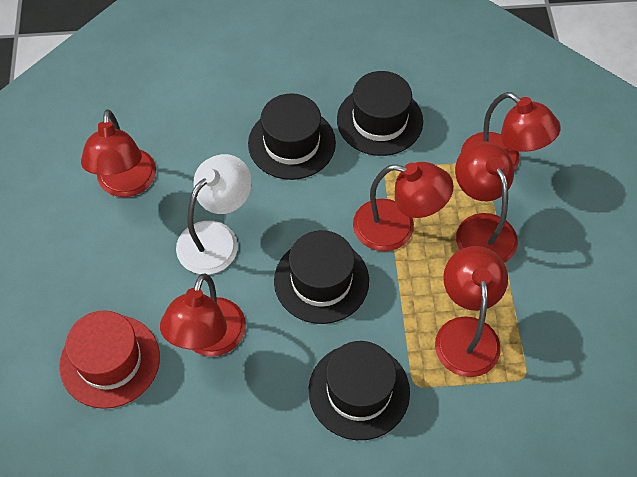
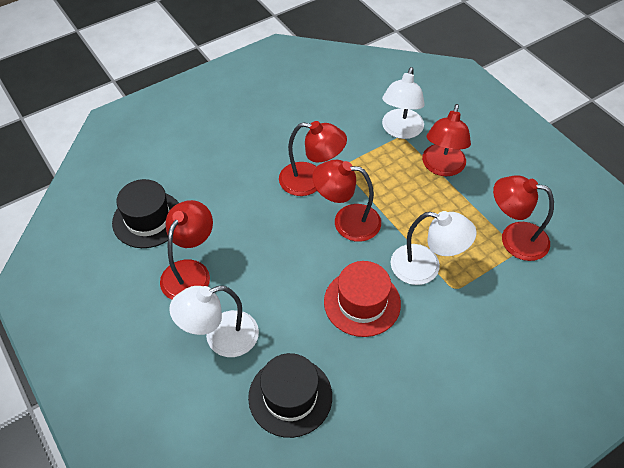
black hat: [248,93,336,180] [274,230,369,324] [309,341,410,440] [337,71,423,156] = 4 -> [112,179,179,248] [248,353,332,438] = 2
red lamp: [81,109,156,197] [160,273,246,356] [353,162,454,251] [435,246,508,377] [455,141,518,263] [461,92,561,171] = 6 -> [160,200,213,300] [279,121,347,196] [312,160,381,242] [422,104,471,176] [493,175,554,261] = 5
white lamp: [176,154,252,275] = 1 -> [169,286,259,357] [382,67,424,139] [391,211,477,285] = 3

